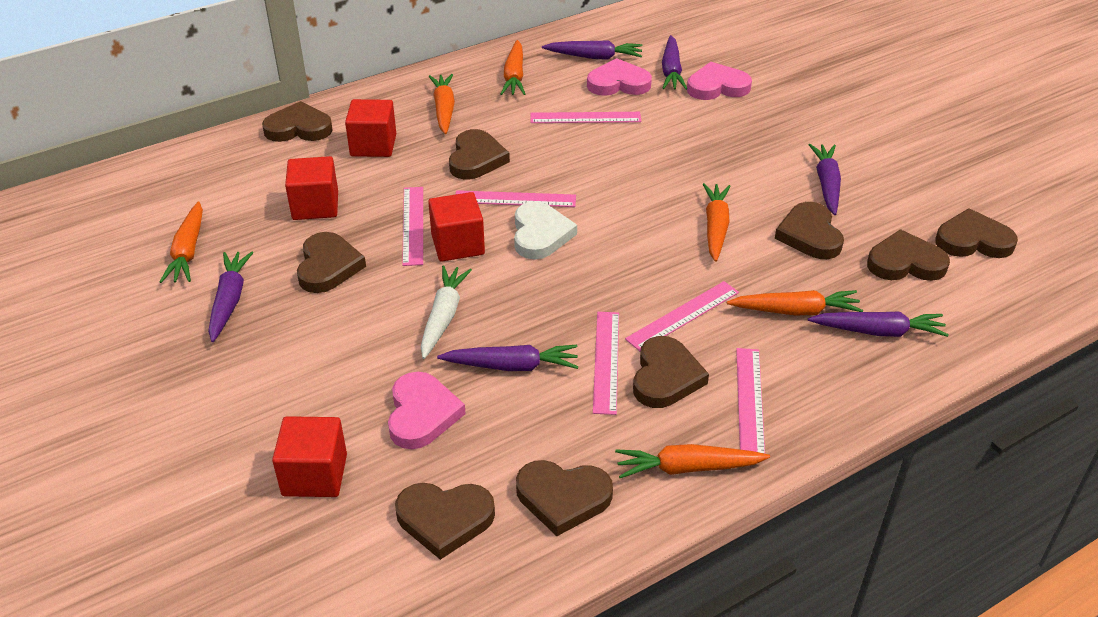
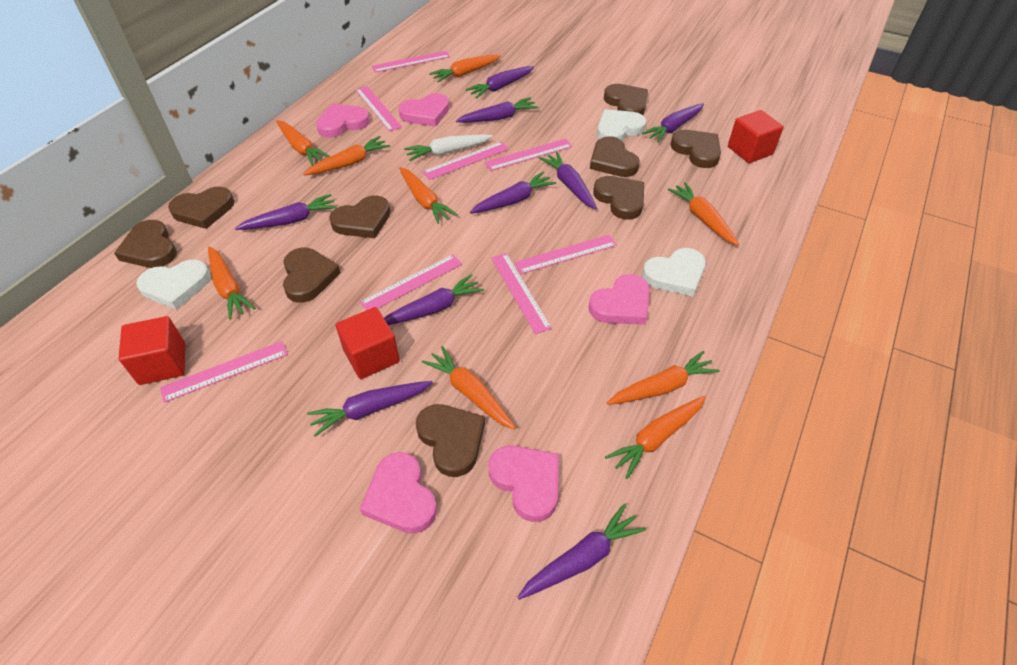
orange carrot: [160,201,203,283] [429,74,455,134] [500,40,525,95] [615,444,770,478] [703,183,730,262] [727,290,863,315] = 6 -> [208,246,255,320] [276,120,330,166] [303,136,390,176] [399,167,458,224] [422,346,516,430] [429,55,501,83] [605,396,706,479] [607,351,720,405] [668,182,739,246] = 9
pink heart: [388,372,465,449] [587,58,652,96] [687,62,752,100] = 3 -> [316,103,370,138] [360,452,437,534] [398,93,449,127] [489,446,559,522] [588,274,650,325] = 5
pink ruler: [402,187,423,266] [455,190,576,207] [530,112,642,123] [593,312,619,415] [625,281,739,351] [736,348,765,454] = 6 -> [160,341,288,403] [356,86,402,132] [360,254,462,310] [372,51,450,73] [422,141,509,180] [484,139,572,171] [491,253,552,334] [514,235,617,274] = 8
purple carrot: [208,252,253,342] [437,345,578,371] [542,40,642,60] [662,35,687,90] [808,312,949,337] [809,144,841,215] = 6 -> [235,194,337,230] [307,381,433,437] [384,274,484,325] [456,97,538,123] [465,66,534,98] [470,172,556,214] [517,504,646,600] [539,152,597,209] [642,103,704,143] = 9
red cube: [272,416,347,497] [285,156,338,220] [345,99,396,157] [428,192,485,261] = 4 -> [119,316,185,385] [336,307,400,379] [728,110,784,163] = 3
white heart: [514,201,577,259] = 1 -> [136,260,211,310] [597,109,646,141] [642,248,706,297] = 3

